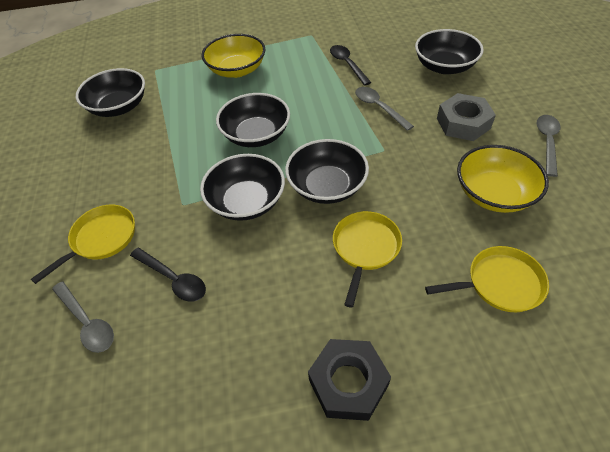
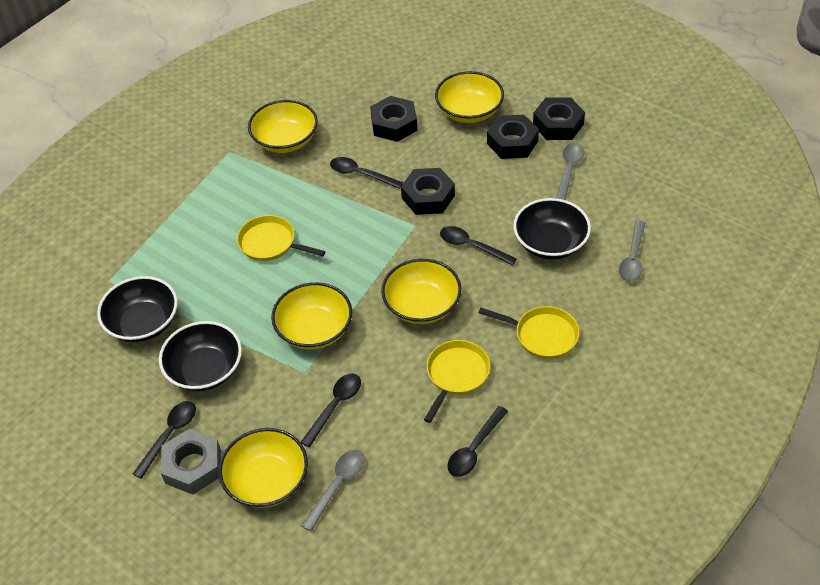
black bowl: [76,68,145,117] [200,154,285,221] [216,93,290,147] [285,139,369,204] [415,29,484,74] = 5 -> [97,276,178,342] [159,321,242,391] [513,198,591,260] = 3
black nut: [308,339,391,421] = 1 -> [370,96,417,142] [401,168,455,215] [487,115,539,159] [533,97,585,140] = 4
black spoon: [130,248,206,302] [330,45,371,86] = 2 -> [133,401,196,479] [301,373,361,447] [330,157,403,189] [440,226,517,266] [447,406,508,477] = 5
yellow bowl: [201,34,265,78] [457,145,549,213] = 2 -> [218,428,308,508] [248,100,318,153] [271,282,352,350] [381,259,461,324] [435,71,504,123] = 5

